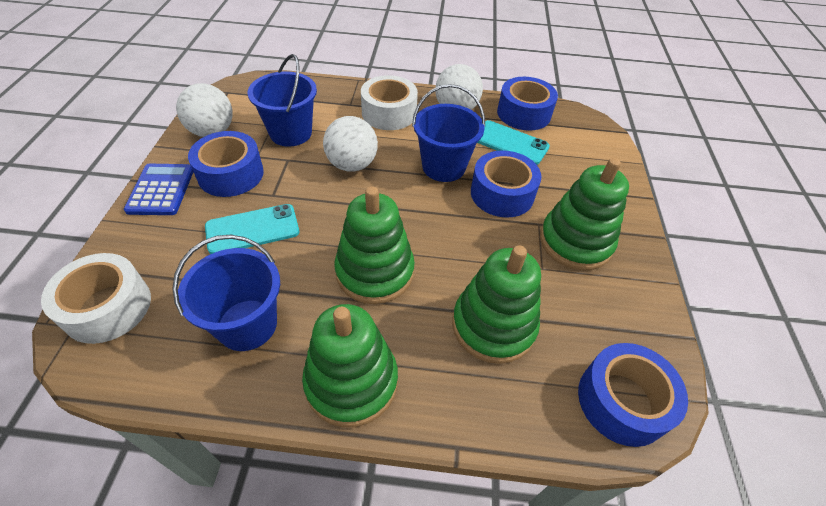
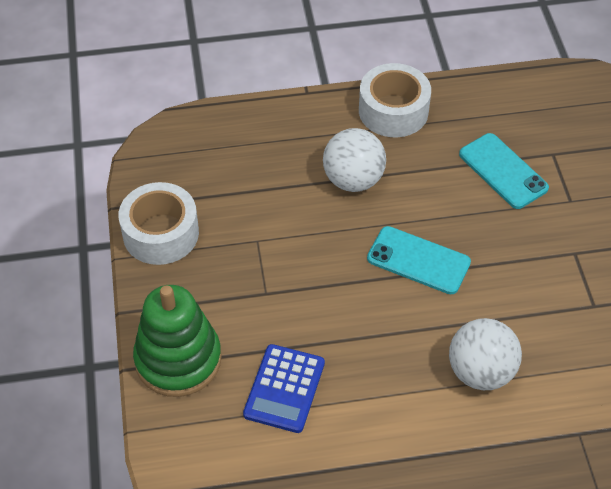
blue bucket: [172,235,280,351] [248,54,317,147] [412,84,485,182] = 3 -> none = 0
blue tape: [188,131,264,197] [471,150,541,218] [497,77,558,131] [578,343,688,447] = 4 -> none = 0
green stacking toy: [302,304,398,427] [334,186,415,304] [452,245,541,364] [540,158,629,271] = 4 -> [133,285,222,397] = 1
white ball: [176,83,232,137] [323,116,378,172] [435,64,483,110] = 3 -> [323,128,386,192] [449,318,522,390] = 2

